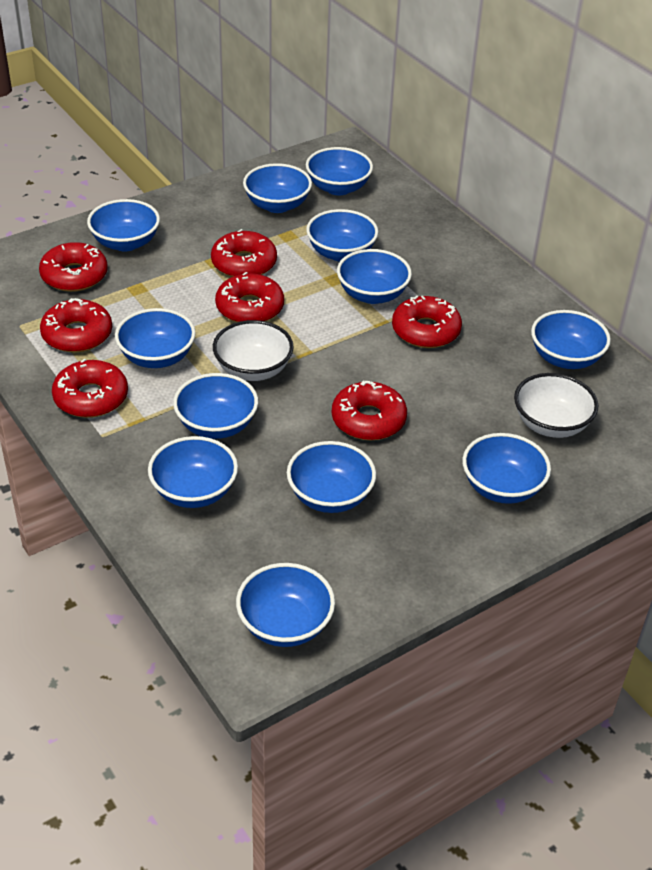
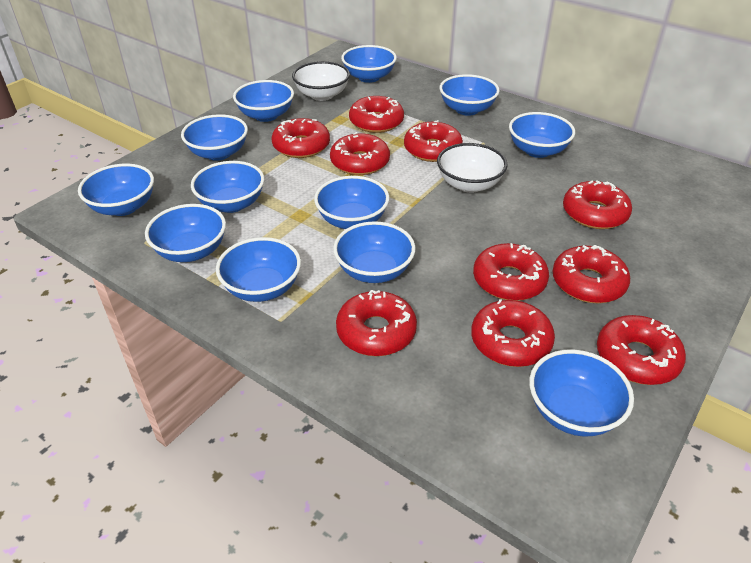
red donut: [39,242,108,292] [40,298,112,353] [52,359,128,418] [211,229,277,277] [215,272,284,322] [332,381,407,440] [392,296,462,348] = 7 -> [272,118,330,158] [330,132,390,175] [336,290,417,356] [349,96,404,133] [404,120,463,162] [471,299,555,367] [473,243,549,301] [552,245,630,303] [563,180,632,229] [597,315,686,385] = 10

